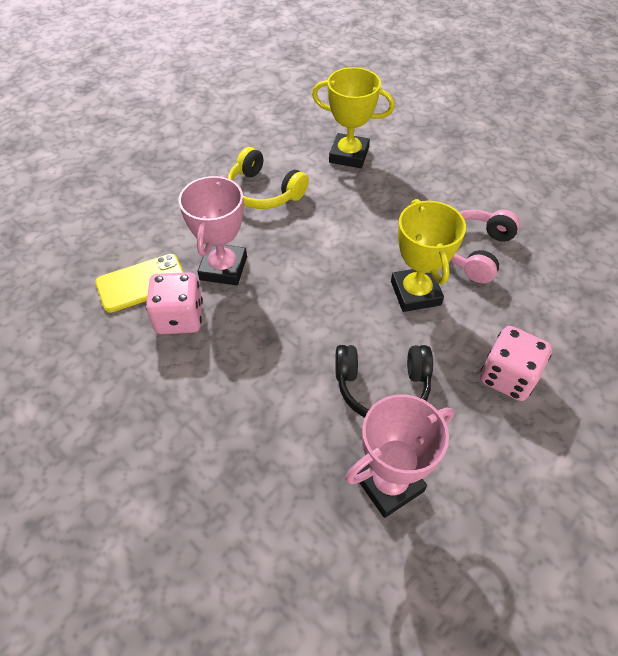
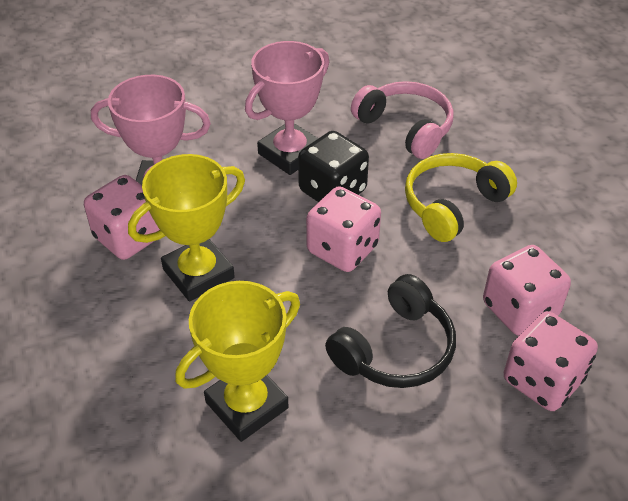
black dice: none = 0 -> [298,131,369,202] = 1
pink dice: [146,272,203,334] [480,326,552,401] = 2 -> [84,175,160,260] [306,186,381,272] [483,245,571,336] [504,311,598,411] = 4
yellow phone: [95,254,184,313] = 1 -> none = 0

